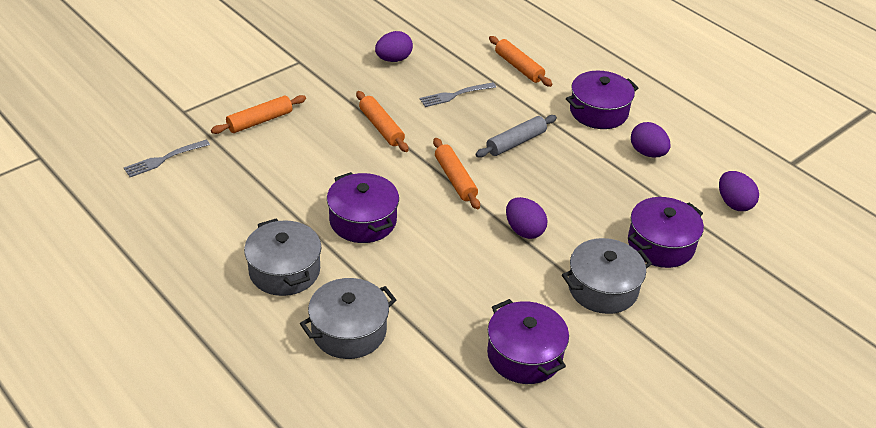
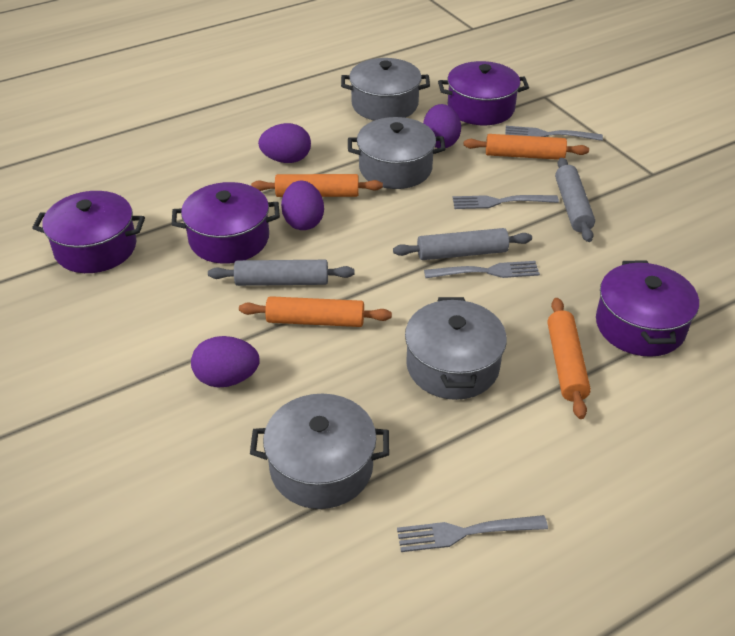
grey fork: [124,140,210,177] [420,82,496,107] = 2 -> [397,515,548,552] [424,261,540,278] [453,195,559,209] [505,126,603,141] = 4
grey pot: [244,219,321,296] [300,278,396,359] [562,238,652,314] = 3 -> [250,394,389,509] [341,58,430,121] [348,117,446,189] [405,297,507,400] = 4
grey rolling pin: [475,115,557,158] = 1 -> [208,260,355,286] [393,228,532,260] [555,158,595,242] = 3

